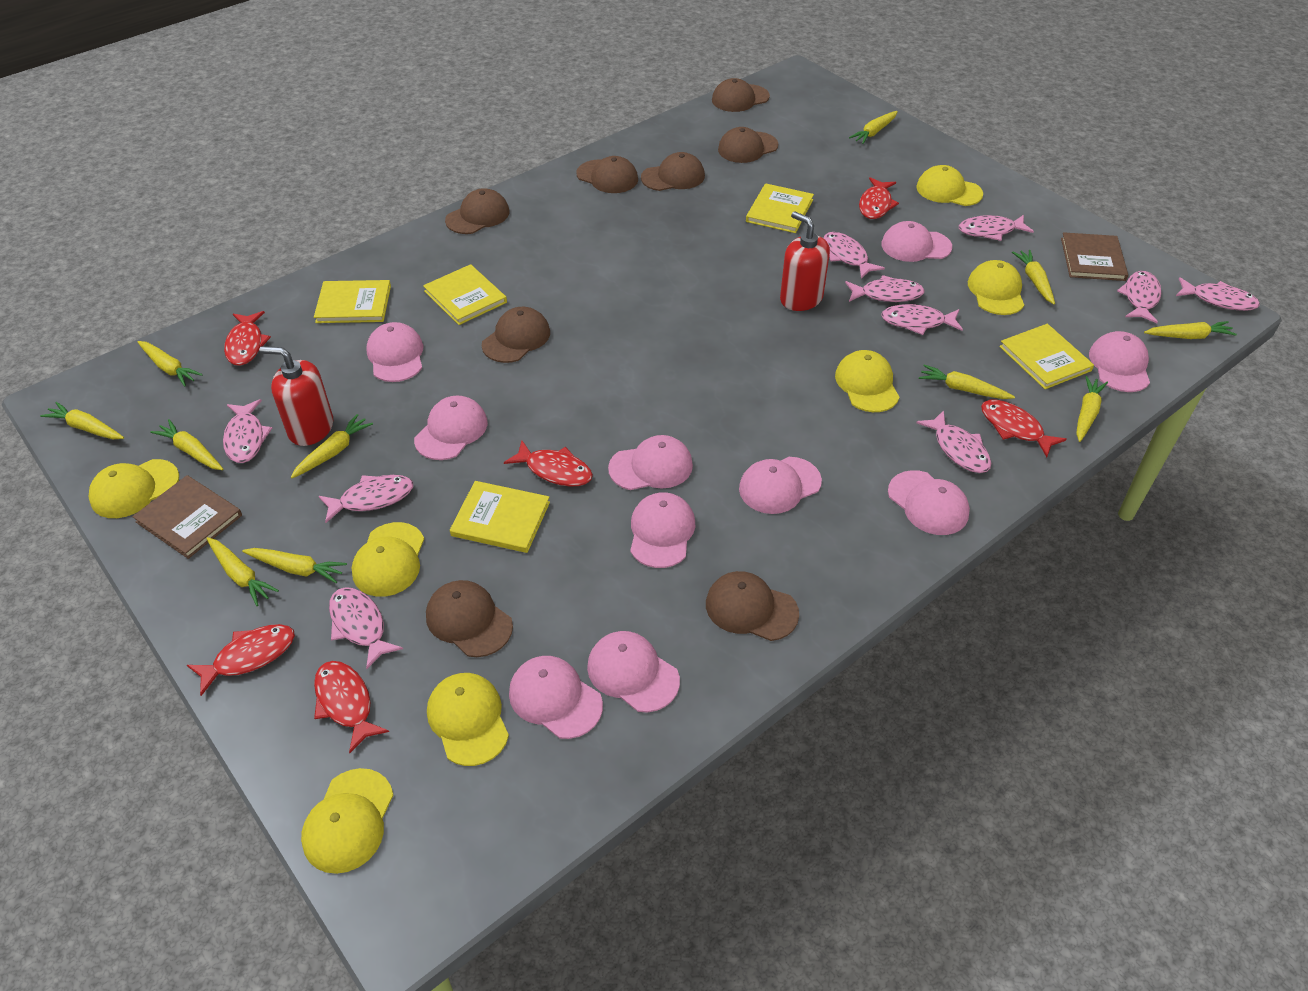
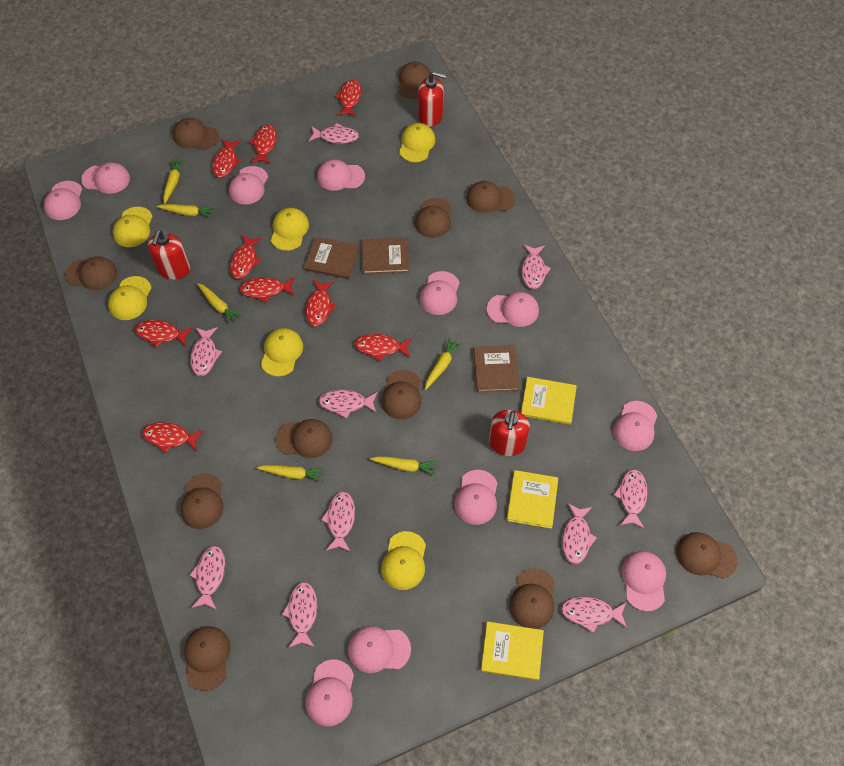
brown book: [132,475,242,559] [1061,232,1128,281] = 2 -> [304,237,360,279] [362,238,410,274] [473,345,520,392] = 3
brown cap: [426,580,513,657] [445,188,509,234] [482,307,550,363] [576,156,638,193] [641,152,705,191] [706,571,799,641] [712,78,770,112] [718,127,778,163] = 8 -> [65,256,117,290] [173,118,219,150] [180,473,224,529] [184,626,230,691] [276,419,333,458] [381,370,421,419] [398,61,431,99] [415,198,452,238] [466,181,515,213] [509,568,555,629] [676,532,737,579] = 11
pink cap: [366,322,423,382] [414,396,488,460] [509,656,603,739] [587,631,680,712] [608,435,693,490] [630,492,695,568] [739,457,822,514] [881,221,952,262] [888,470,970,535] [1089,331,1150,392] = 10 -> [44,181,82,220] [81,162,130,194] [229,166,268,205] [305,660,354,726] [317,159,365,191] [348,626,411,673] [419,271,460,315] [454,470,497,525] [487,292,539,327] [613,401,657,451] [621,551,666,612] = 11
red fish: [187,624,295,696] [224,311,271,366] [314,661,389,753] [504,441,593,487] [859,177,899,219] [981,400,1067,457] = 6 -> [135,320,193,348] [142,422,204,453] [212,139,241,178] [230,235,262,279] [240,277,295,303] [249,124,277,164] [306,280,337,326] [335,79,362,116] [355,334,412,362] = 9
red soap dispenser: [259,346,333,446] [780,211,830,311] = 2 -> [148,230,190,280] [418,71,446,127] [489,410,530,456] = 3
yellow book: [314,280,391,323] [423,264,507,325] [450,481,550,553] [746,183,814,233] [999,324,1094,389] = 5 -> [481,622,544,680] [507,470,558,529] [521,377,577,425] = 3
yellow cap: [89,459,179,518] [301,768,393,874] [352,522,424,597] [427,673,509,766] [835,350,899,412] [916,165,983,206] [968,260,1024,315] = 7 -> [108,276,151,320] [113,207,153,247] [261,328,303,377] [271,208,309,251] [381,531,426,590] [399,123,436,162] = 6
yellow carrot: [40,402,124,439] [137,341,203,387] [150,419,223,470] [206,537,279,606] [242,548,347,583] [290,414,373,479] [849,111,898,144] [919,365,1015,399] [1012,250,1055,304] [1076,376,1108,442] [1144,321,1237,339] = 11 -> [157,204,215,218] [163,159,185,204] [197,283,242,325] [257,465,325,482] [370,456,438,476] [425,338,462,390] = 6

